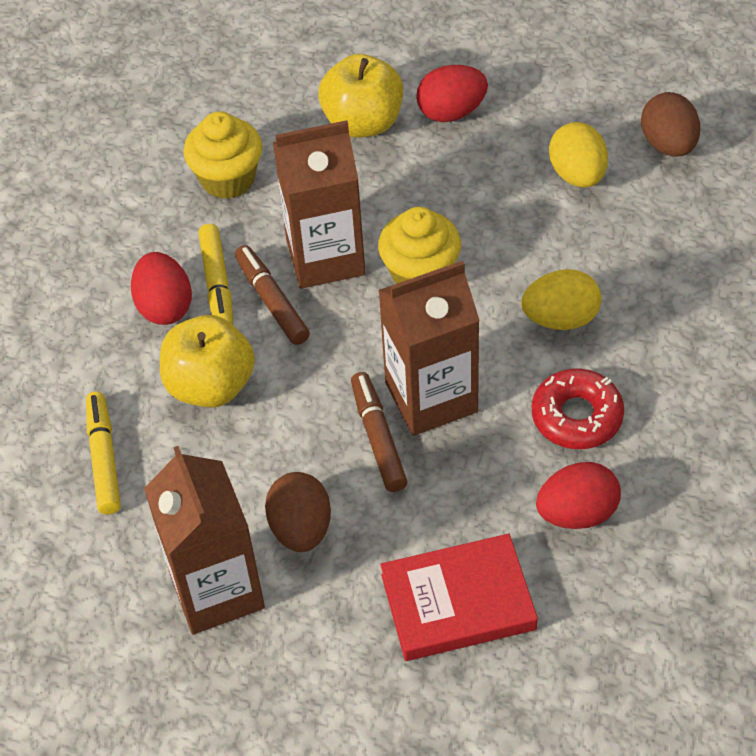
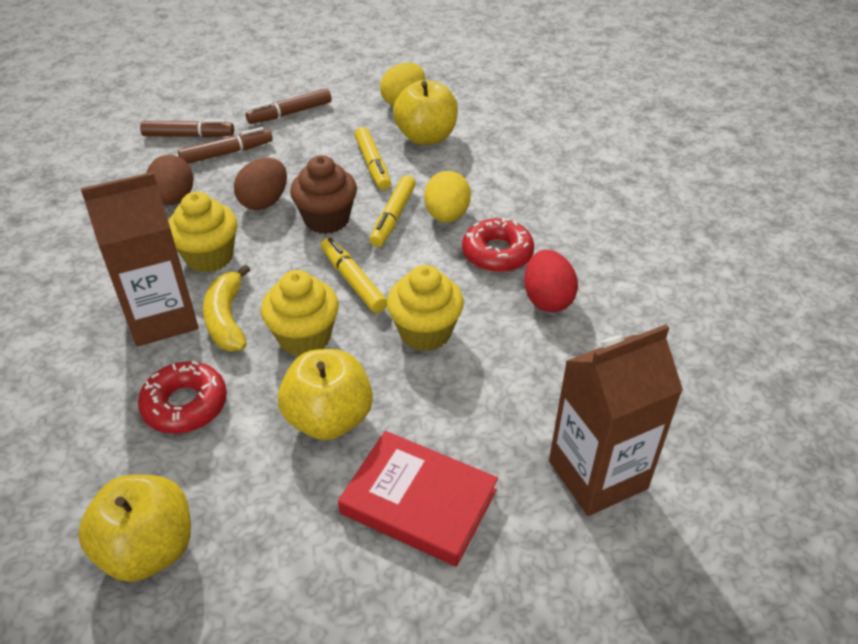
brown carton: [144,446,265,634] [273,120,365,289] [378,261,480,436] = 3 -> [80,172,199,347] [549,324,683,516] = 2
brown cupcake: none = 0 -> [290,155,357,234] = 1
brown marker: [235,245,310,345] [351,372,408,492] = 2 -> [140,119,234,138] [178,127,273,164] [246,89,332,124] = 3
red donut: [532,369,624,449] = 1 -> [138,361,227,434] [462,218,534,272] = 2
red egg: [131,252,192,325] [416,65,488,122] [536,462,621,529] = 3 -> [524,250,578,312] = 1
yellow apple: [160,315,255,408] [318,54,403,138] = 2 -> [78,475,191,582] [278,349,373,440] [393,80,458,145] = 3
yellow banana: none = 0 -> [203,265,250,351] = 1
yellow cupcake: [183,112,262,199] [378,207,461,284] = 2 -> [168,191,237,273] [261,270,339,356] [387,265,464,351] = 3
yellow marker: [86,392,121,515] [199,224,233,324] = 2 -> [321,237,387,313] [355,127,391,190] [370,175,416,247] = 3

